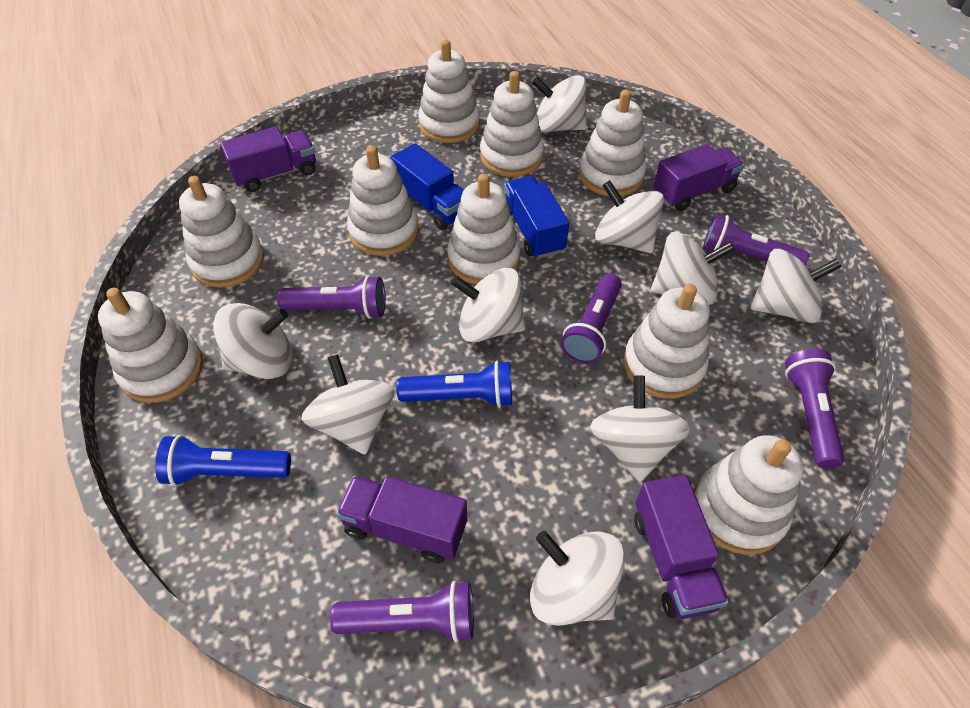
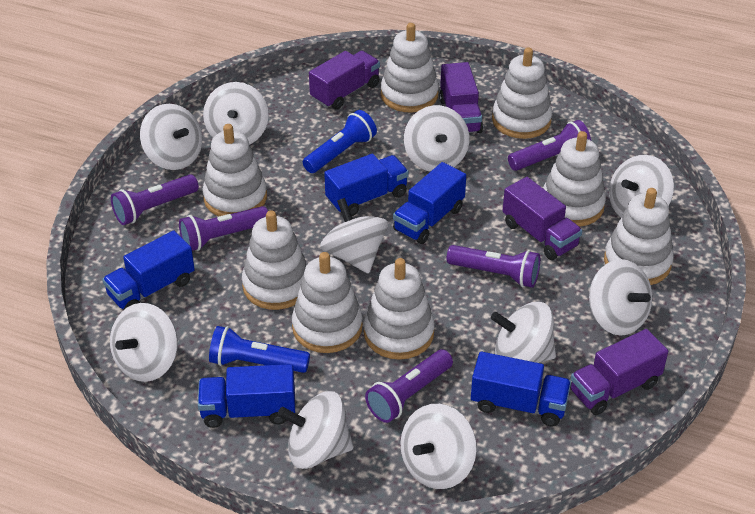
blue truck: [390,143,464,230] [504,176,569,259] = 2 -> [102,230,195,310] [198,364,295,428] [324,154,409,216] [393,162,466,244] [471,352,571,426] = 5
white spinning top: [213,303,292,379] [301,354,394,455] [451,268,525,343] [530,531,625,626] [532,75,587,133] [590,375,690,482] [595,180,664,253] [651,232,735,305] [750,249,842,323] = 9 -> [110,303,178,382] [140,104,202,170] [203,82,269,145] [278,391,353,469] [320,198,388,274] [400,404,477,489] [404,105,469,172] [491,302,556,363] [589,259,652,336] [609,155,674,218] = 10
white stacking toy: [98,288,203,403] [179,176,264,288] [347,145,419,256] [418,40,480,143] [447,174,520,285] [480,71,544,177] [579,90,646,196] [623,284,710,399] [694,435,803,555] = 9 -> [202,124,267,216] [242,210,307,310] [292,252,363,353] [364,258,435,360] [381,23,439,113] [492,47,552,139] [543,131,606,227] [604,188,674,285] = 8

